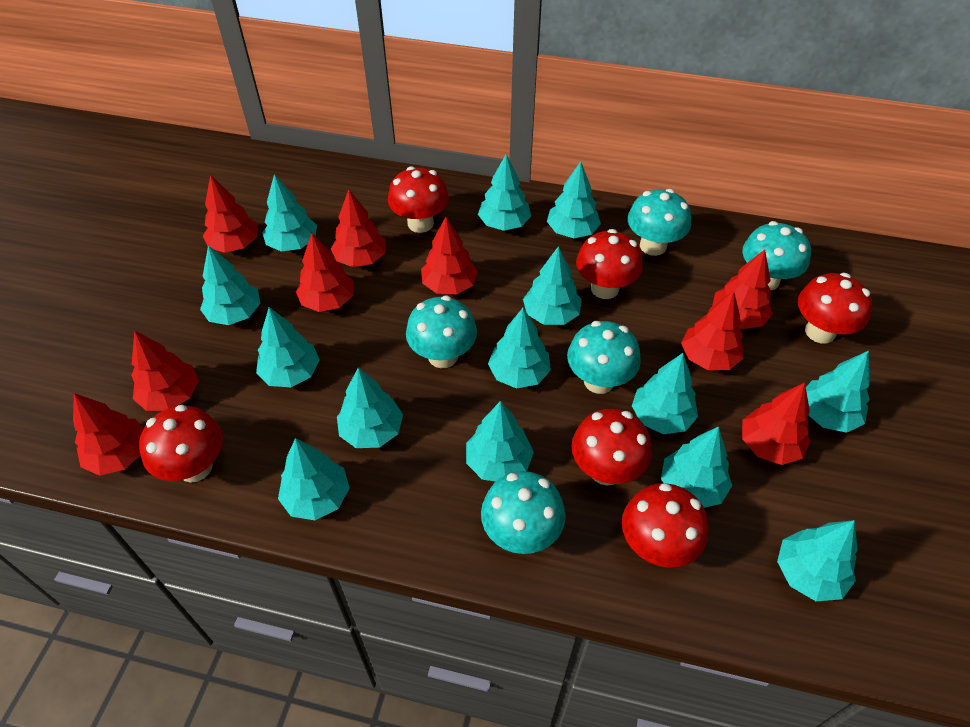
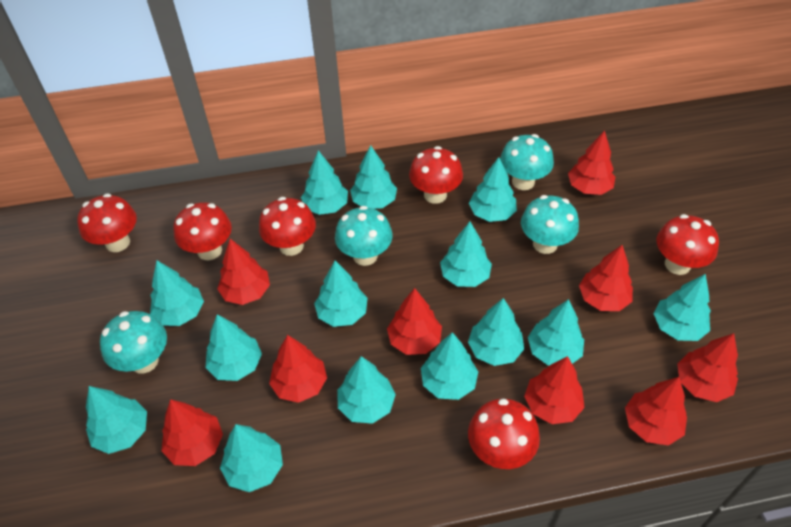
turquoise mushroom: [406,295,477,368] [481,471,566,554] [567,321,641,394] [628,189,691,256] [742,221,811,290] = 5 -> [100,311,167,374] [335,206,393,266] [500,134,554,190] [521,195,579,254] = 4

